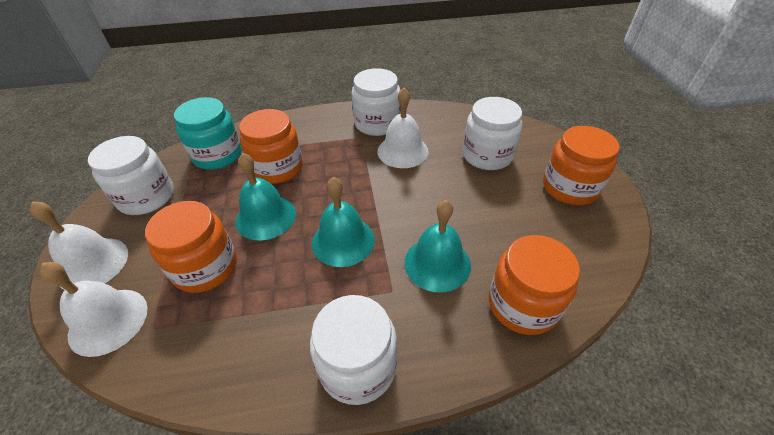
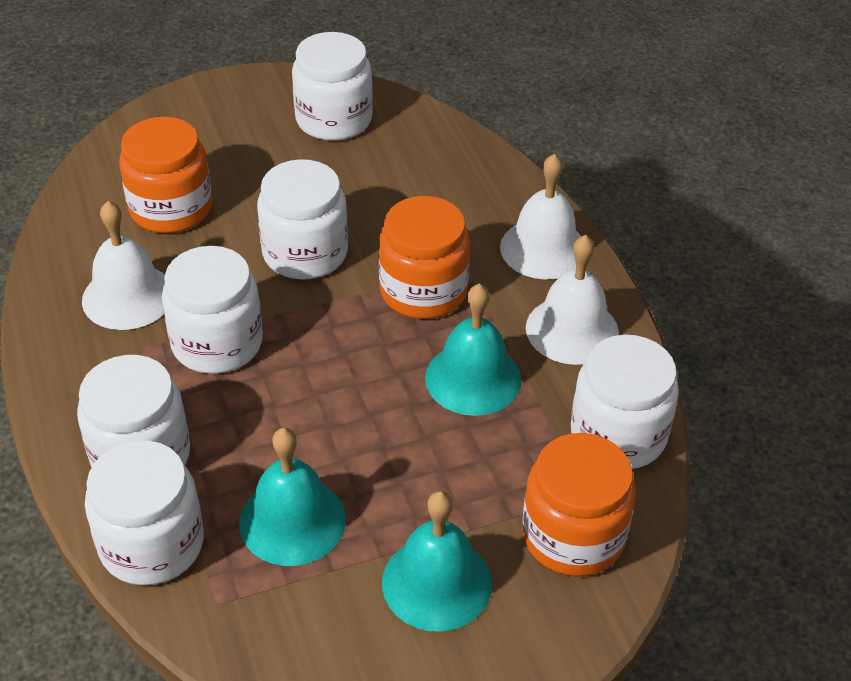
orange jar: [145,201,237,293] [239,109,303,184] [489,235,580,335] [543,126,620,205] = 4 -> [119,117,212,233] [379,196,470,319] [522,433,636,577] = 3
turquoise jar: [174,97,242,170] = 1 -> none = 0
white jar: [88,136,174,215] [310,295,397,405] [351,68,401,136] [462,97,522,170] = 4 -> [77,355,190,468] [85,440,204,586] [162,246,263,374] [257,159,348,280] [292,32,373,141] [571,335,679,469] = 6

